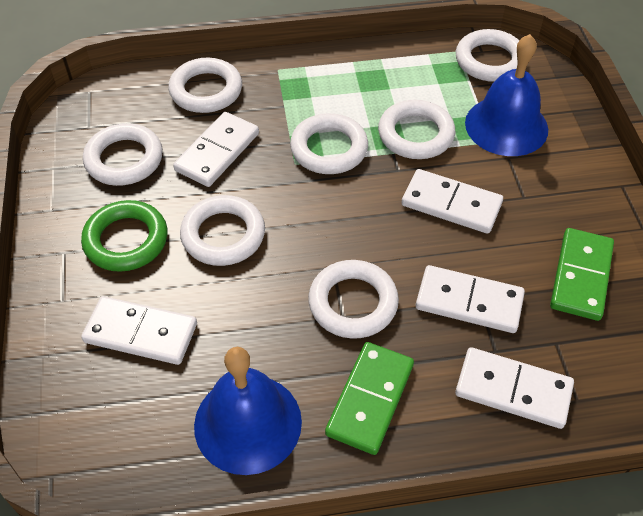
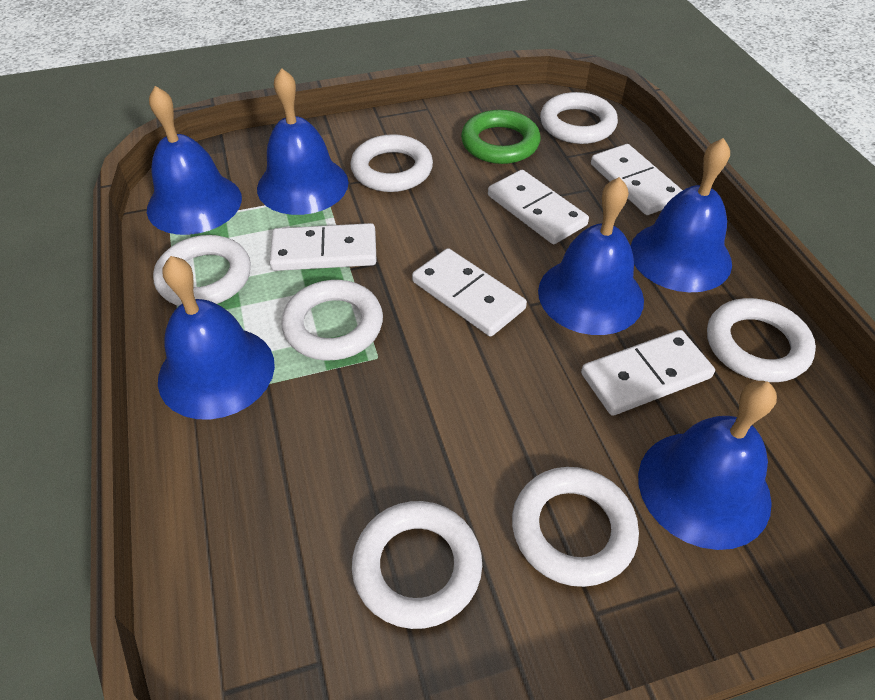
blue bell: [194,347,302,475] [465,34,548,156] = 2 -> [147,86,242,235] [158,256,275,420] [257,68,348,215] [538,177,644,335] [631,138,732,292] [638,381,777,550] = 6
green domino: [325,342,414,455] [550,228,614,321] = 2 -> none = 0

